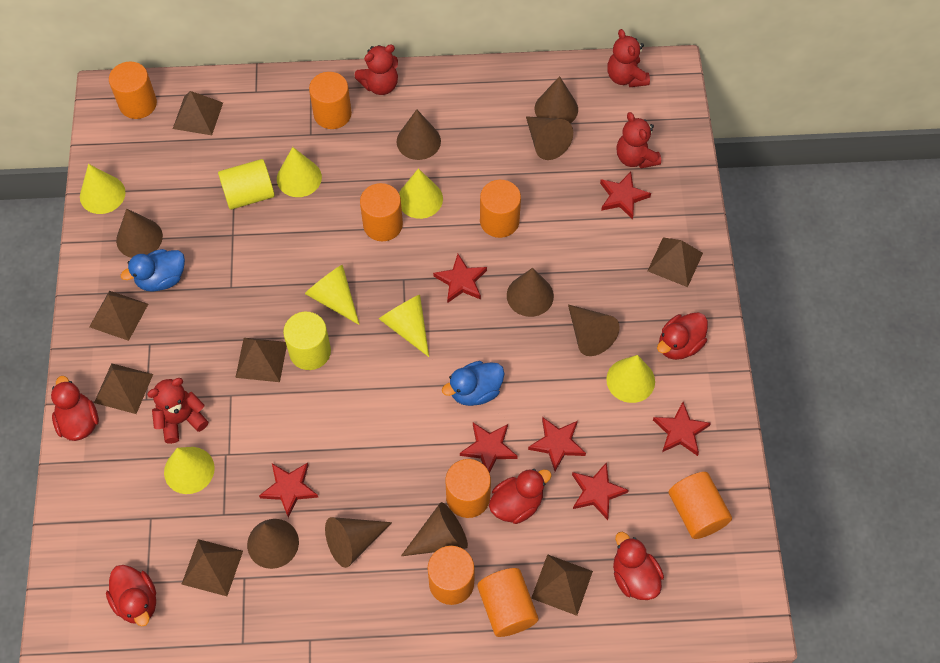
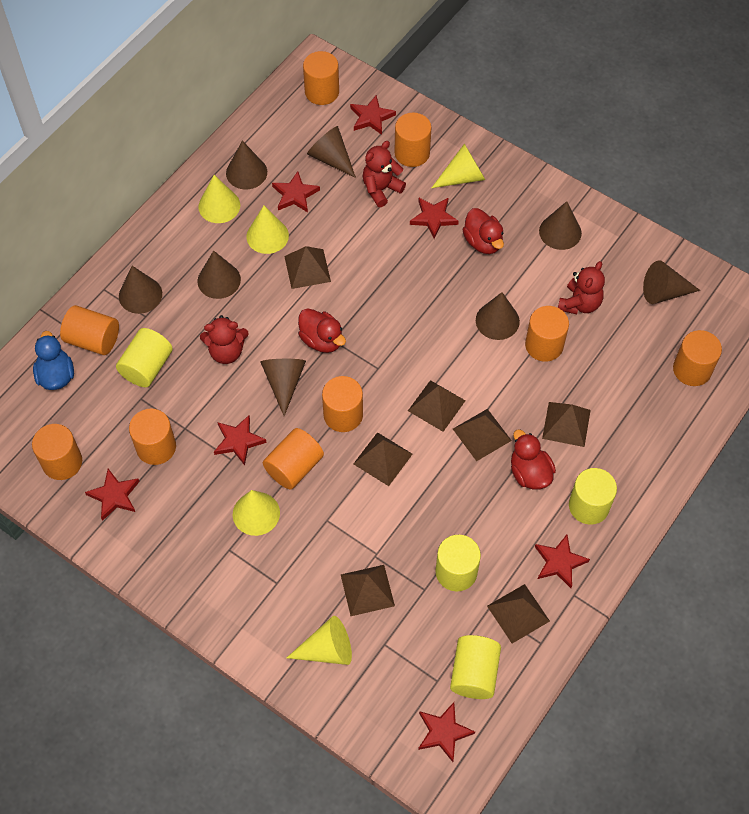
blue duck: [121,249,185,292] [442,361,504,406] = 2 -> [33,331,74,390] = 1
brown cone: [116,209,163,258] [247,519,299,569] [325,517,392,568] [397,109,441,160] [401,502,468,556] [507,268,554,317] [526,116,573,160] [535,76,578,123] [568,304,620,356] = 9 -> [119,266,162,314] [197,250,241,299] [226,140,267,189] [261,359,306,416] [307,126,356,178] [476,292,520,340] [539,201,582,250] [643,260,700,304] = 8
orange cylinder: [109,62,157,119] [309,72,352,129] [360,183,403,241] [427,546,475,605] [445,459,491,518] [477,568,538,637] [480,180,521,238] [669,472,732,539] = 8 -> [32,424,82,480] [60,305,119,355] [129,409,176,465] [263,428,324,489] [303,51,339,105] [322,376,363,432] [394,113,432,167] [525,306,569,362] [673,330,722,386] = 9
red duck: [51,376,99,441] [106,565,156,626] [489,469,552,524] [613,532,664,600] [657,312,708,360] = 5 -> [298,308,346,353] [462,208,504,254] [511,429,556,489] = 3
red teddy bear: [147,378,208,444] [355,44,398,95] [607,29,650,87] [616,112,661,168] = 4 -> [200,315,249,364] [363,141,406,207] [558,261,605,314] = 3
yellow cone: [80,164,126,214] [164,447,215,494] [277,147,322,197] [305,265,360,325] [379,295,429,357] [399,168,443,219] [606,355,655,403] = 7 -> [198,175,240,223] [233,490,280,536] [246,206,289,254] [287,616,352,665] [432,144,485,188] = 5
yellow cylinder: [218,159,275,210] [283,312,331,370] = 2 -> [116,328,173,387] [435,535,481,591] [450,635,501,699] [569,468,617,525] = 4

